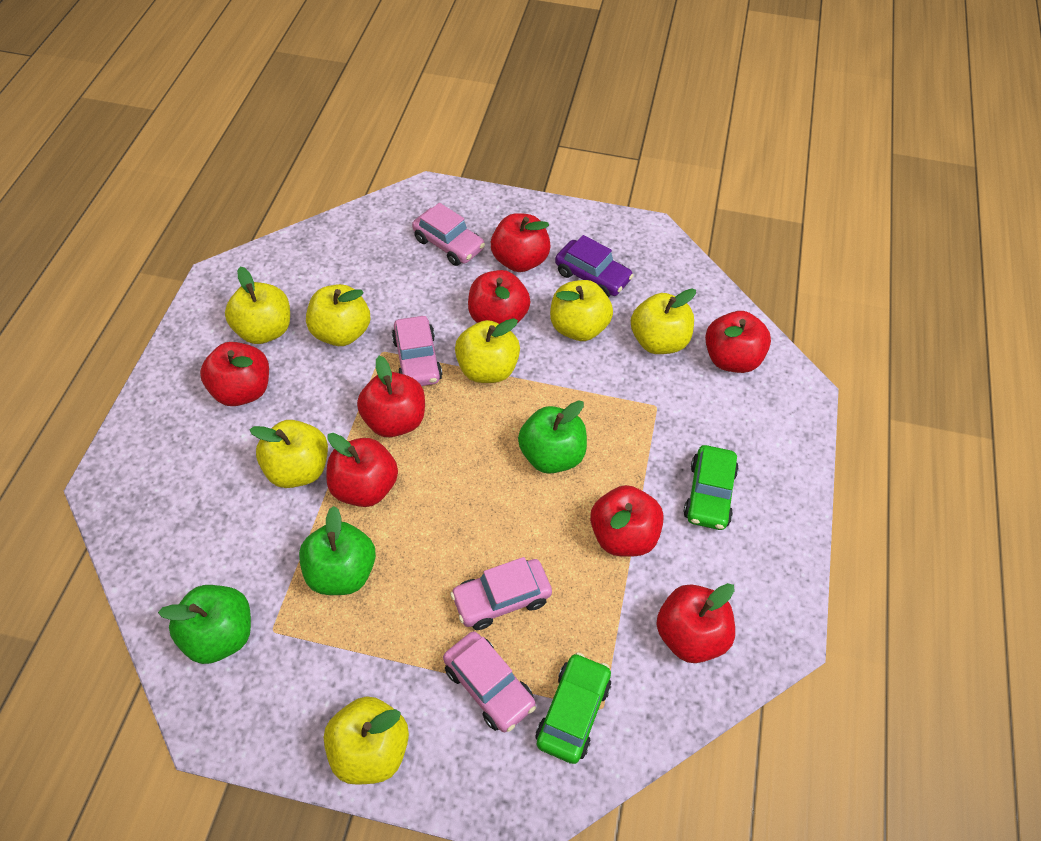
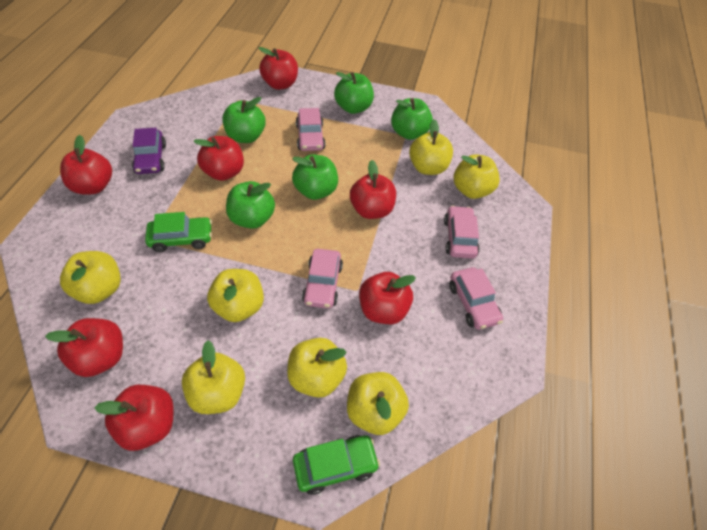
green apple: [158,585,251,664] [299,506,376,595] [518,400,587,474] = 3 -> [222,97,266,143] [226,181,275,229] [292,154,338,200] [334,72,374,114] [391,98,433,140] = 5
red apple: [200,342,269,406] [326,433,398,507] [357,356,425,437] [468,270,530,324] [491,213,551,272] [590,485,664,557] [656,583,735,663] [705,311,771,373] = 8 -> [45,318,123,377] [60,135,112,195] [94,385,173,451] [193,136,244,181] [258,47,298,90] [350,160,396,219] [359,272,416,324] = 7

